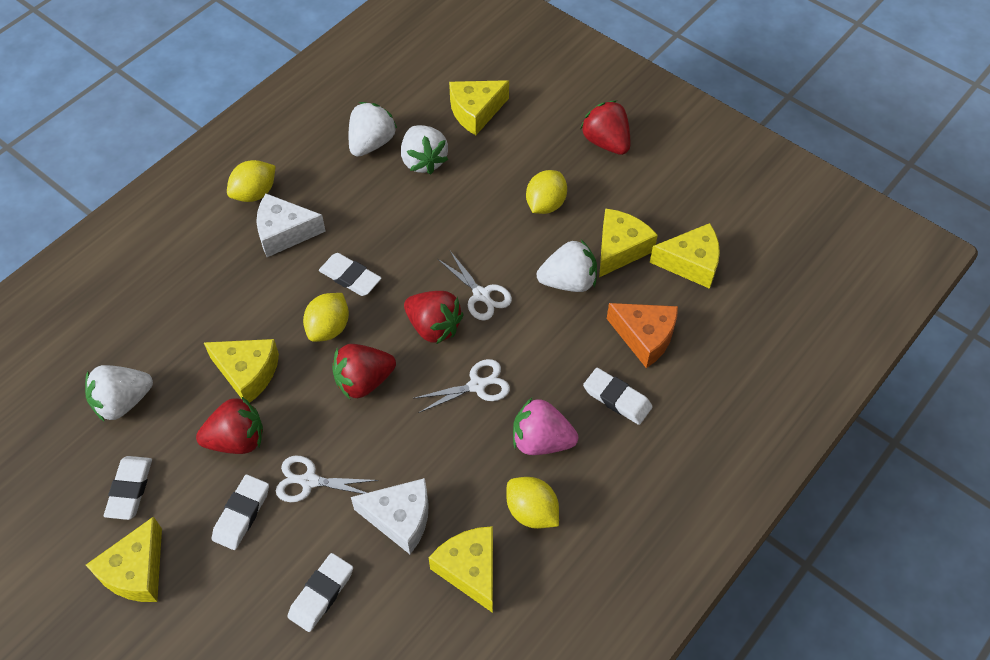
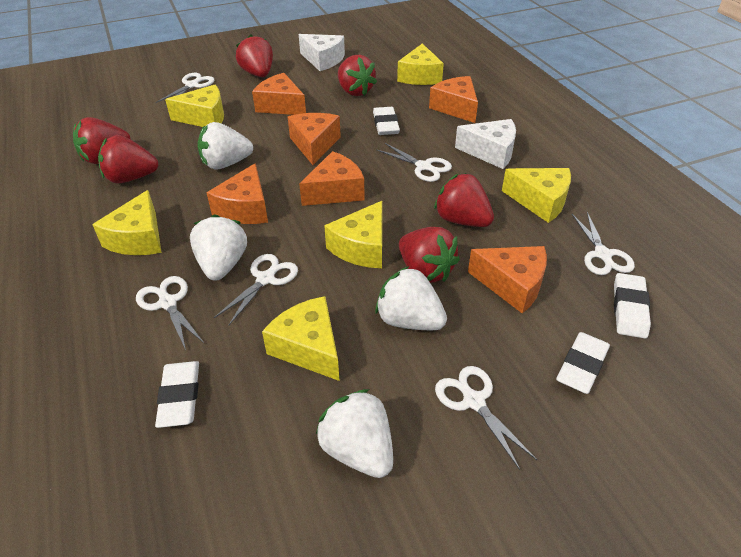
orange cheese: [607,303,678,368] = 1 -> [207,163,268,224] [252,73,306,115] [288,113,341,165] [299,151,365,206] [429,76,478,123] [468,246,547,314] = 6
pink strawberry: [513,398,578,455] = 1 -> none = 0
red strawberry: [196,396,263,454] [332,344,396,399] [404,291,464,345] [581,101,630,155] = 4 -> [73,117,131,164] [98,135,158,183] [236,34,273,77] [338,55,377,96] [399,227,460,283] [434,173,494,227] = 6
white eraser: [104,456,152,520] [212,475,269,550] [288,553,353,632] [319,253,382,296] [583,368,652,425] = 5 -> [155,361,199,428] [373,107,400,135] [556,332,610,394] [614,273,651,338] = 4
white scissors: [276,456,379,502] [413,359,510,413] [438,251,512,321] = 3 -> [136,276,204,350] [156,73,214,106] [214,254,298,326] [377,143,452,182] [435,366,537,470] [572,212,635,275] = 6
yellow lemon: [227,160,276,202] [303,293,349,342] [506,477,559,529] [526,170,567,214] = 4 -> none = 0

